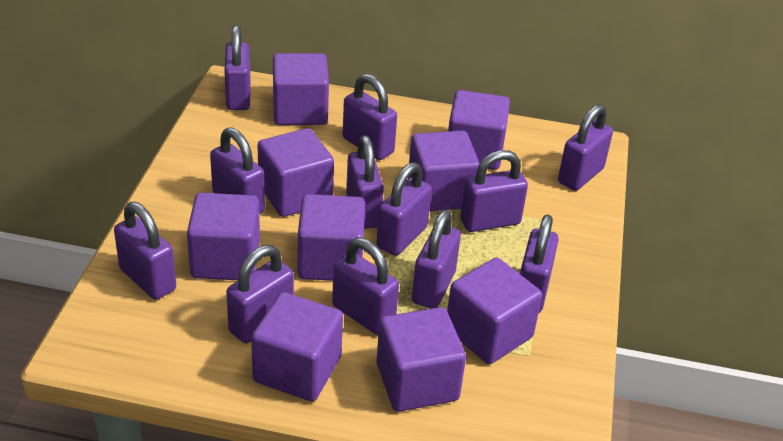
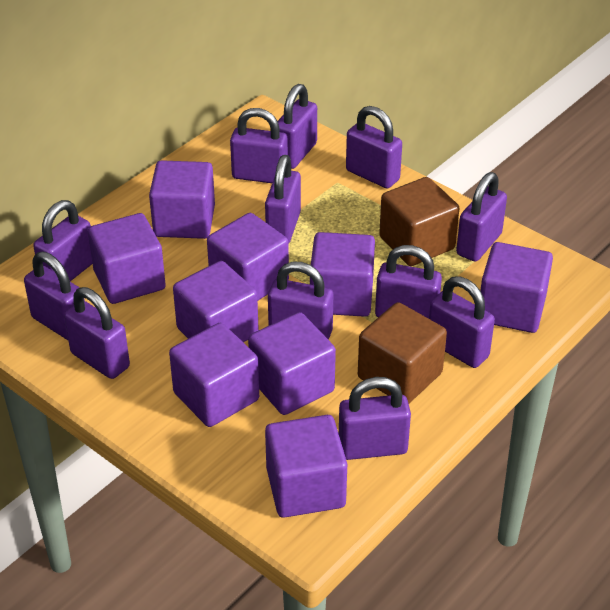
brown cube: none = 0 -> [358,302,447,404] [379,177,459,266] = 2

